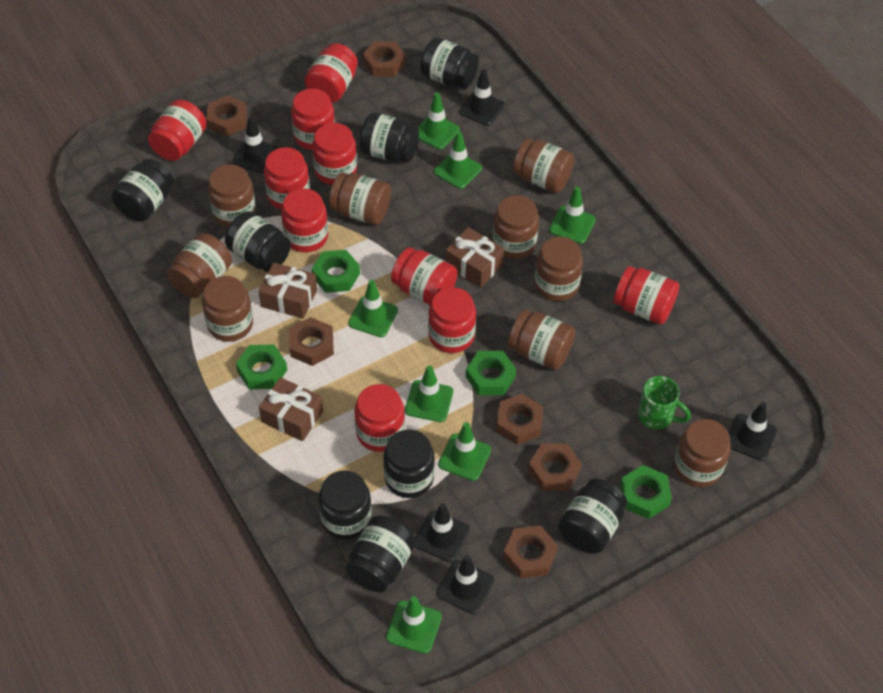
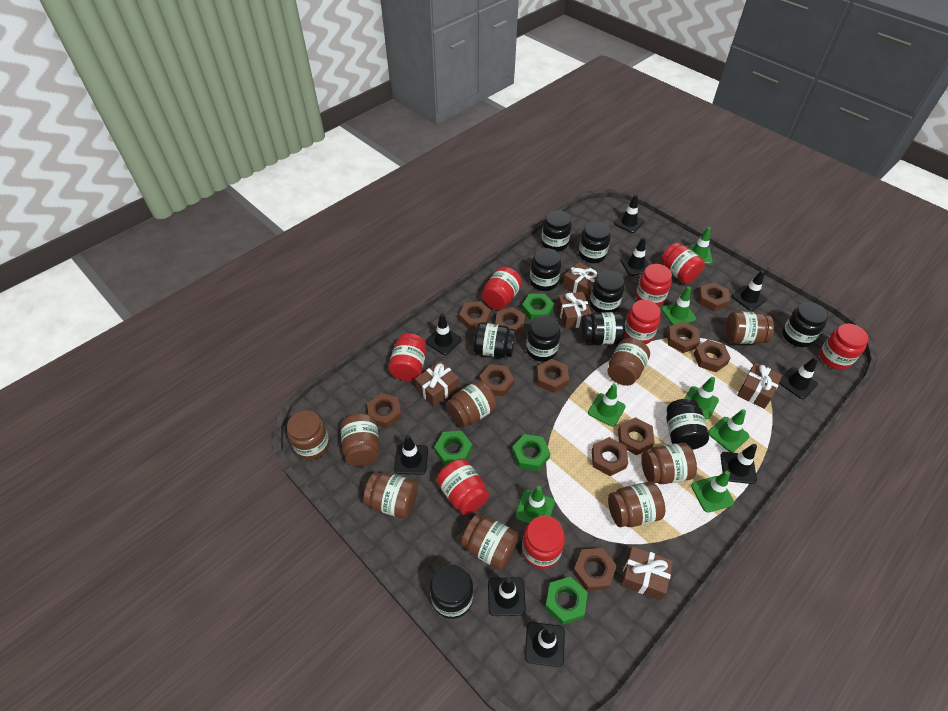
black jar: [111,159,174,222] [225,211,291,272] [318,470,371,540] [346,515,416,592] [360,112,419,163] [383,430,435,498] [420,38,479,89] [558,479,627,554] = 8 -> [430,564,473,619] [474,322,516,358] [526,316,561,361] [530,248,561,291] [541,210,571,251] [579,221,611,263] [582,312,625,345] [590,271,624,313] [666,399,709,450] [782,302,828,347] = 10
black traffic cone: [232,116,279,173] [415,503,470,562] [437,555,494,614] [459,69,505,126] [729,402,777,461] = 5 -> [394,435,428,475] [426,314,462,355] [488,577,526,616] [525,622,565,667] [614,195,644,233] [620,237,649,276] [720,444,757,484] [731,270,767,311] [779,357,818,399] = 9
brown gift: [259,262,317,319] [259,377,323,441] [445,227,504,288] = 3 -> [415,361,459,407] [557,292,592,329] [563,262,599,300] [620,546,673,601] [737,362,783,409] = 5
brown nut: [207,95,247,137] [289,317,334,366] [363,41,406,77] [496,393,543,445] [503,526,558,578] [528,443,582,491] = 6 -> [367,393,402,428] [459,301,491,330] [479,364,514,397] [495,307,525,335] [536,359,569,393] [573,548,617,591] [592,437,628,476] [618,417,655,455] [667,321,700,353] [694,340,731,372] [698,282,730,311] = 11
green mug: [638,376,691,429] = 1 -> none = 0
red jar: [148,100,207,161] [264,147,310,210] [281,189,328,252] [291,88,335,150] [304,43,358,103] [312,123,357,185] [355,384,405,452] [391,248,457,305] [428,287,476,353] [614,266,679,324] = 10 -> [388,333,426,381] [436,459,489,515] [482,267,522,310] [522,516,565,569] [624,300,661,344] [636,264,672,306] [661,243,705,284] [819,324,869,370] = 8

